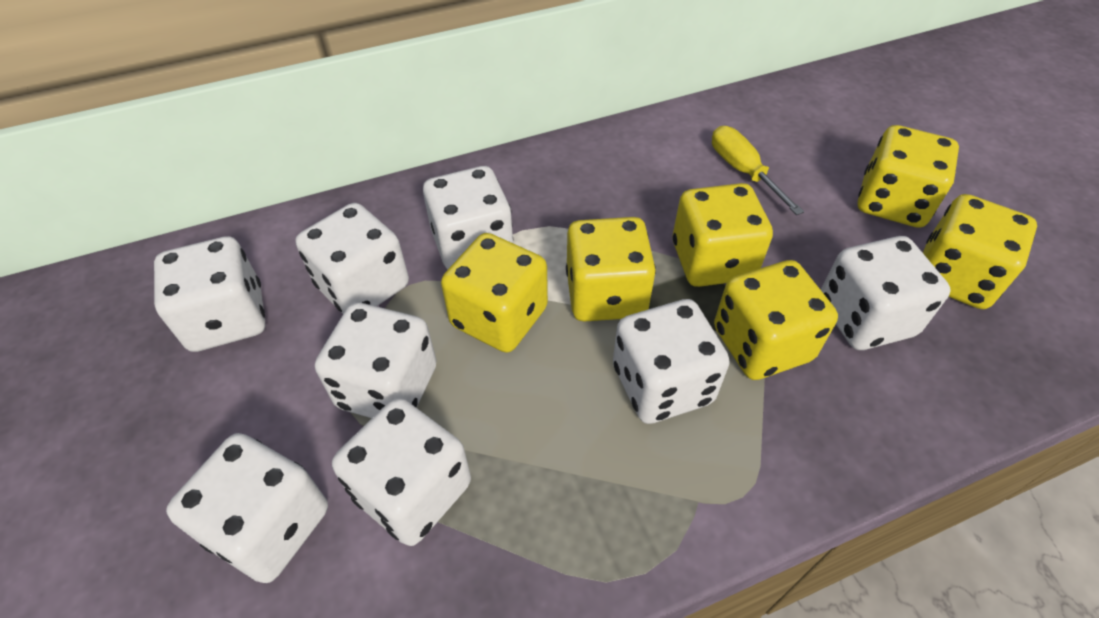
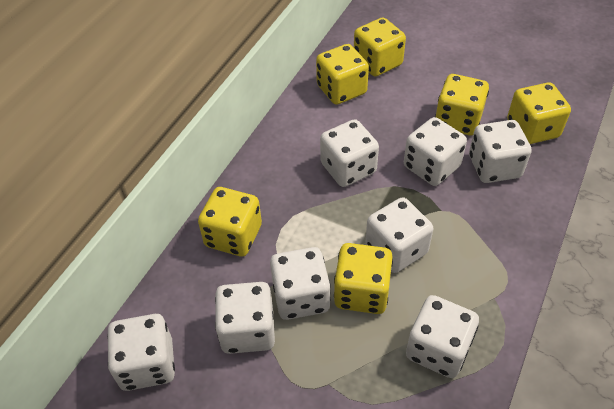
yellow screwdriver: [712,126,804,215] = 1 -> none = 0

